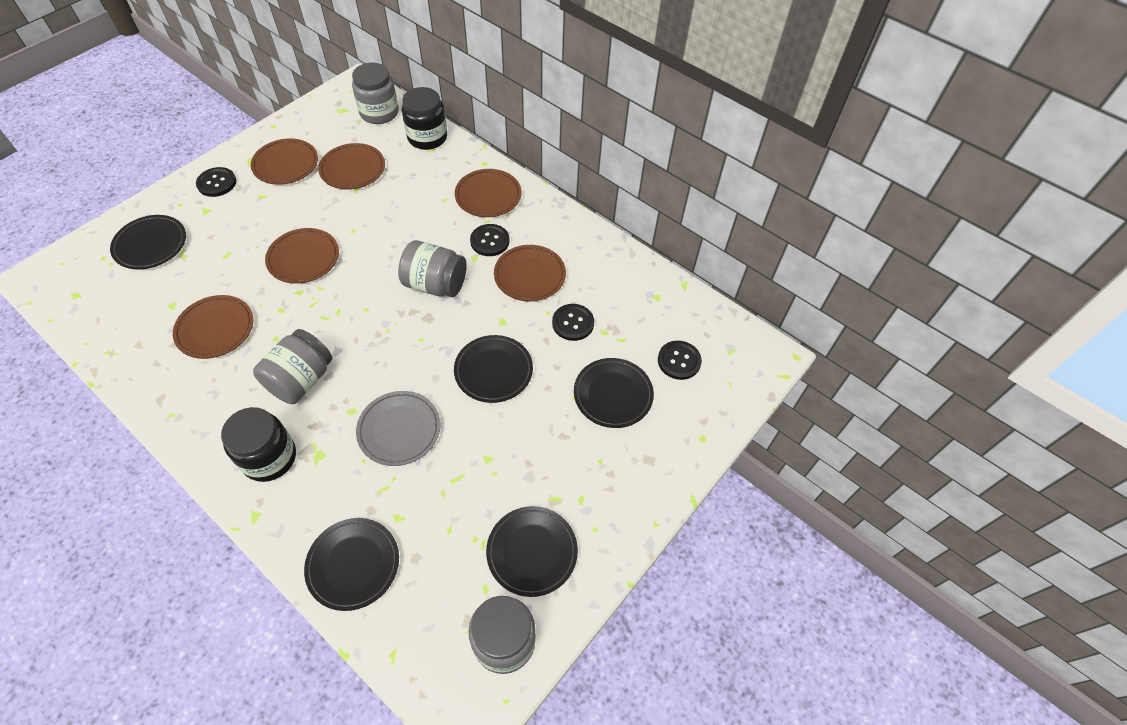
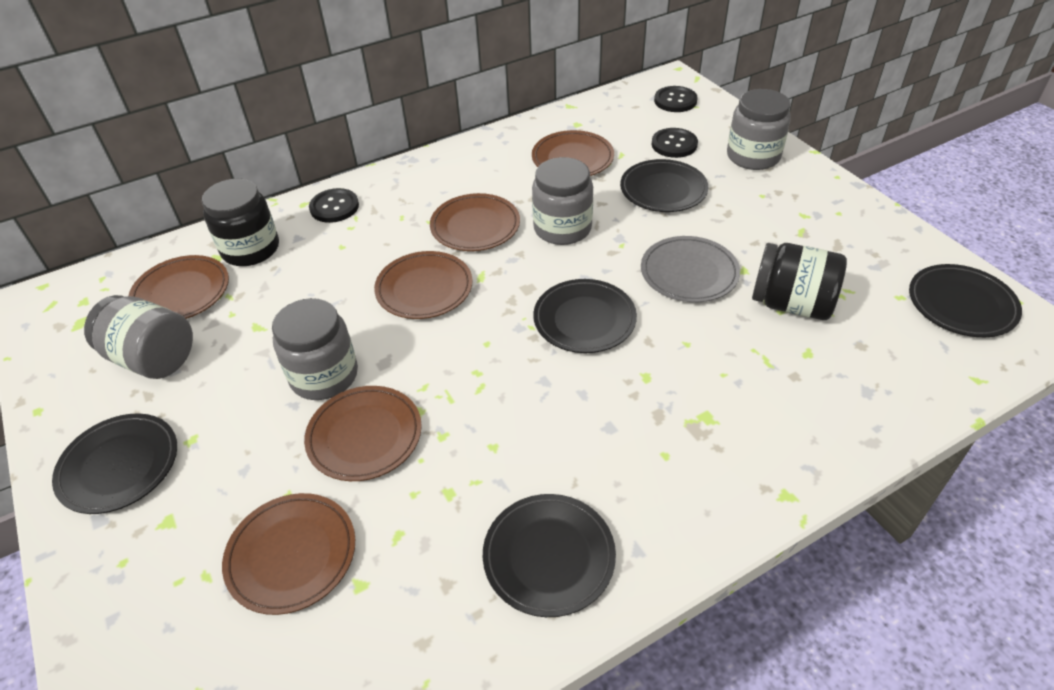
black button: [196,167,236,197] [470,224,509,256] [552,304,594,341] [658,341,702,380] = 4 -> [309,188,359,223] [652,128,698,158] [654,86,698,112] = 3

